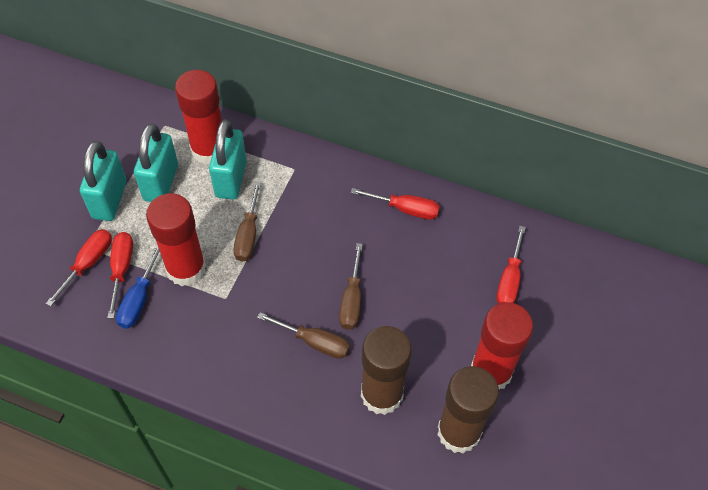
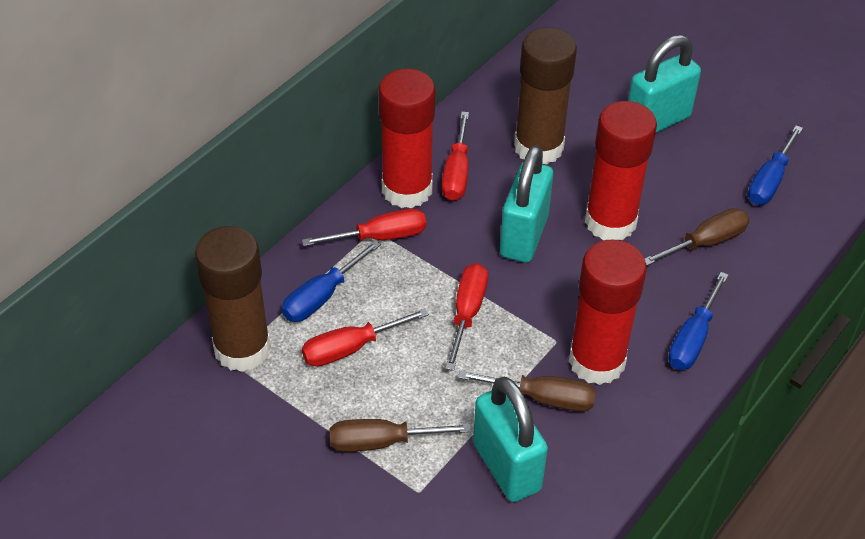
blue screwdriver: [116,245,160,328] = 1 -> [282,240,381,322] [668,272,728,370] [748,125,803,205] = 3

